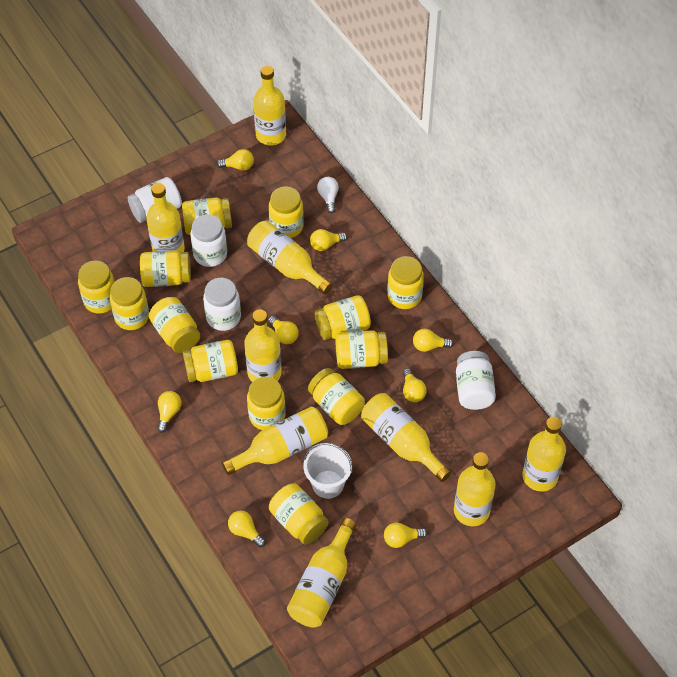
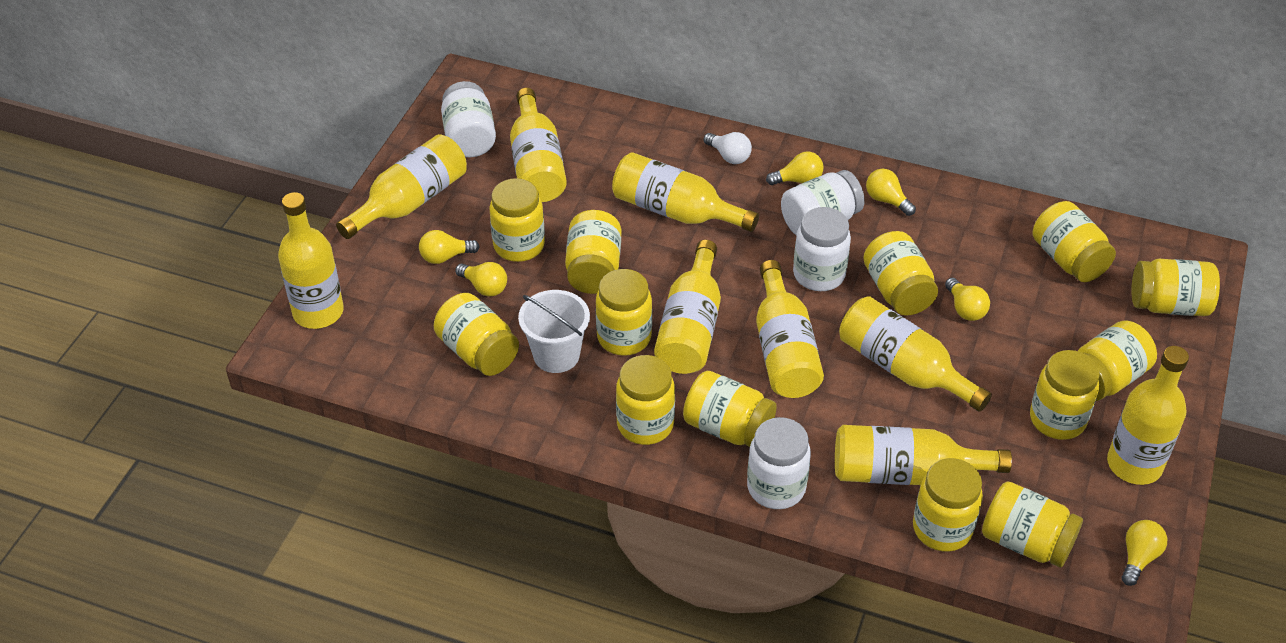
yellow light bulb: [157,391,182,433] [217,149,254,171] [228,510,266,547] [268,316,299,344] [310,229,347,251] [384,522,427,548] [403,368,427,402] [413,329,454,352] = 8 -> [419,230,480,264] [455,262,507,297] [766,152,824,185] [866,169,916,216] [945,278,990,321] [1122,520,1167,586] = 6

